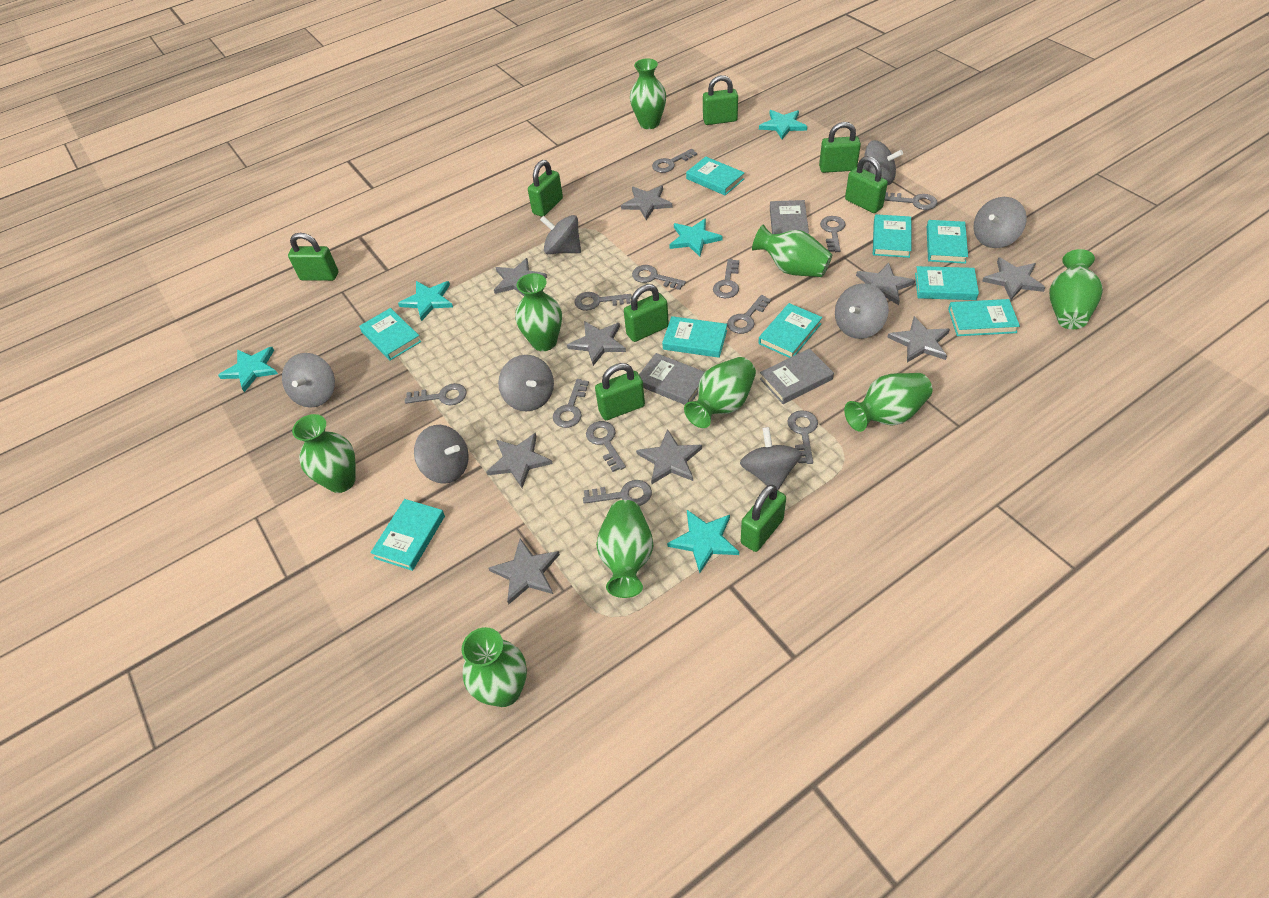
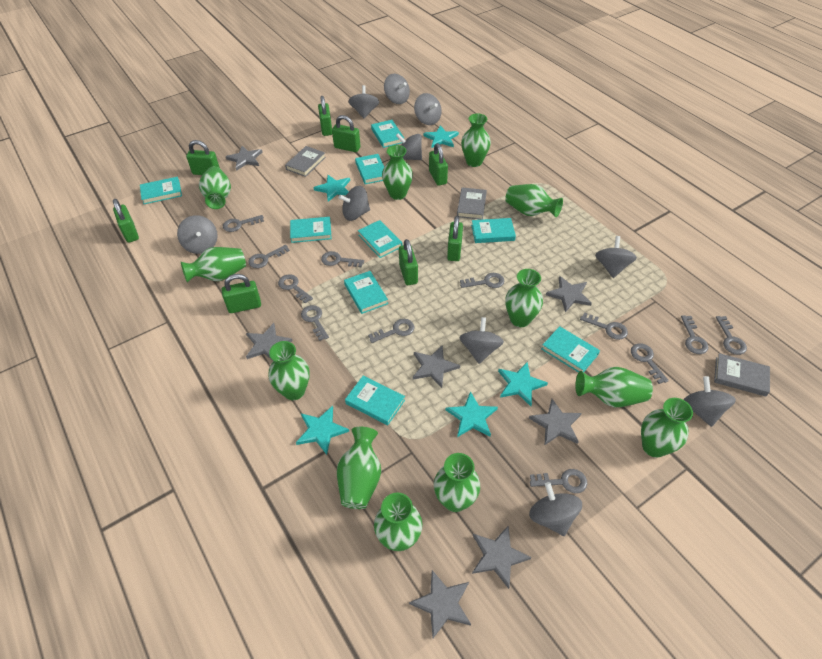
green vase: [292,414,356,493] [462,627,527,707] [515,273,562,351] [596,500,653,598] [630,58,666,129] [684,357,756,428] [752,225,832,277] [844,373,933,432] [1049,249,1103,329] = 9 -> [181,247,246,283] [199,167,231,209] [268,341,310,400] [337,427,381,509] [374,492,422,551] [382,145,413,200] [434,453,480,512] [461,113,491,167] [505,184,563,217] [505,269,543,327] [575,367,653,407] [641,398,693,458] = 12
grey spinning top: [282,353,335,408] [414,425,469,484] [498,355,554,411] [540,215,581,254] [740,427,802,490] [835,283,889,339] [863,140,903,185] [973,197,1027,248] = 8 -> [177,215,218,254] [339,186,370,221] [349,85,379,119] [384,74,410,104] [396,133,422,160] [414,93,442,125] [459,317,504,364] [529,482,582,536] [595,236,637,278] [683,376,736,427] = 10
grey star: [486,433,553,488] [489,538,560,604] [494,258,547,296] [567,321,626,366] [621,185,673,220] [636,429,702,484] [856,263,915,305] [887,316,950,363] [982,257,1046,300] = 9 -> [226,146,263,171] [246,323,293,361] [409,570,471,638] [413,346,460,388] [472,525,531,589] [529,399,582,446] [546,276,592,312] = 7

